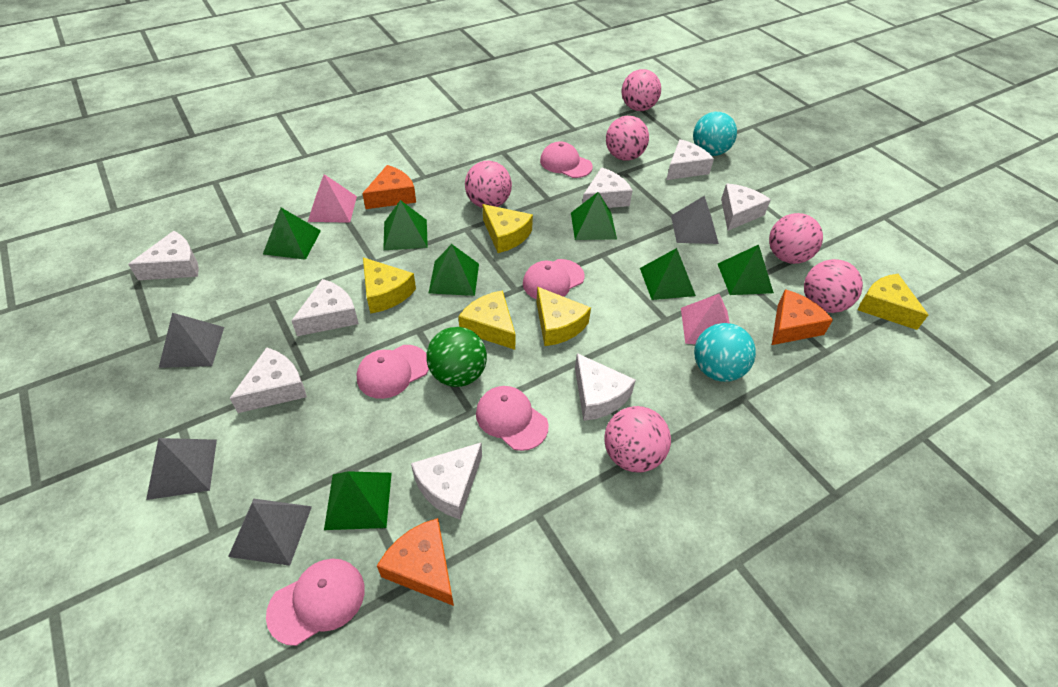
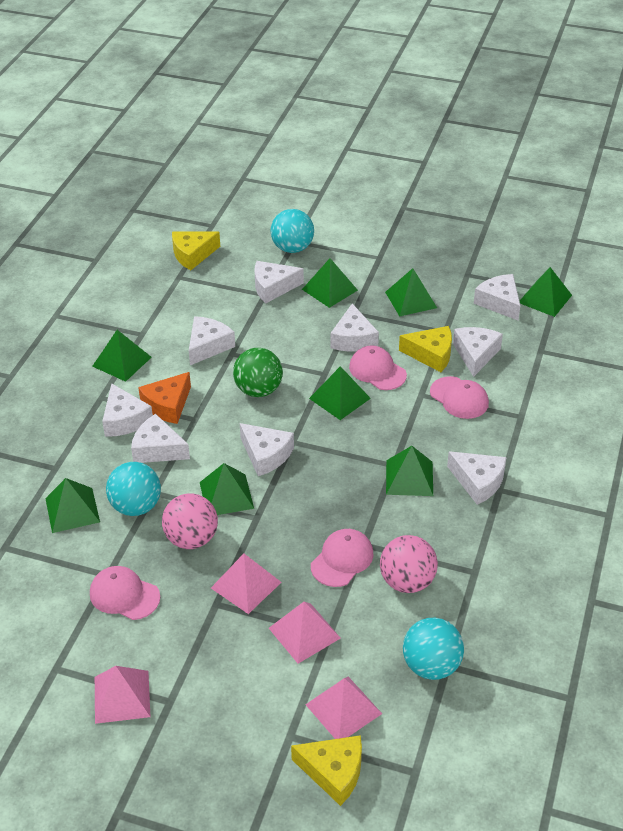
green pyramid: [263,208,321,260] [324,471,392,530] [383,200,428,250] [429,244,479,296] [571,192,617,240] [640,248,696,300] [718,245,774,295] = 7 -> [45,478,100,533] [92,330,152,382] [200,463,254,515] [302,258,358,308] [309,366,371,420] [385,268,437,316] [386,446,433,496] [520,267,572,317] = 8
grey pyramid: [146,438,217,500] [159,313,224,368] [228,499,312,566] [671,196,719,244] = 4 -> none = 0
orange cheese: [362,165,416,209] [377,518,454,606] [772,289,833,345] = 3 -> [138,372,191,424] = 1
pink ball: [465,161,512,208] [604,406,671,472] [606,116,649,161] [622,69,661,111] [769,213,823,264] [804,259,863,313] = 6 -> [162,493,218,549] [380,535,438,593] = 2
pink cap: [266,559,365,646] [357,345,429,399] [476,386,549,451] [523,259,584,300] [540,141,593,178] = 5 -> [90,566,160,620] [311,529,374,587] [349,345,407,390] [430,376,489,419] = 4
pink pyramid: [308,174,357,223] [681,294,730,344] = 2 -> [95,666,150,724] [211,554,282,614] [269,602,341,664] [305,676,382,739] = 4
turquoise ball: [693,112,737,156] [694,323,756,382] = 2 -> [106,462,161,516] [271,209,314,253] [403,618,464,680] = 3
white cheese: [128,231,199,280] [230,347,307,413] [291,279,359,336] [411,442,482,519] [575,353,636,421] [582,167,633,208] [666,139,714,180] [721,184,771,231] = 8 -> [102,383,153,437] [131,414,190,463] [189,316,235,365] [240,423,294,476] [255,261,304,303] [330,304,379,352] [447,451,507,505] [453,327,503,377] [474,274,520,320] = 9
yellow cheese: [363,257,416,314] [458,290,516,350] [483,204,533,253] [536,287,591,346] [858,274,928,330] = 5 -> [172,231,220,270] [291,735,362,806] [399,326,452,372] = 3

